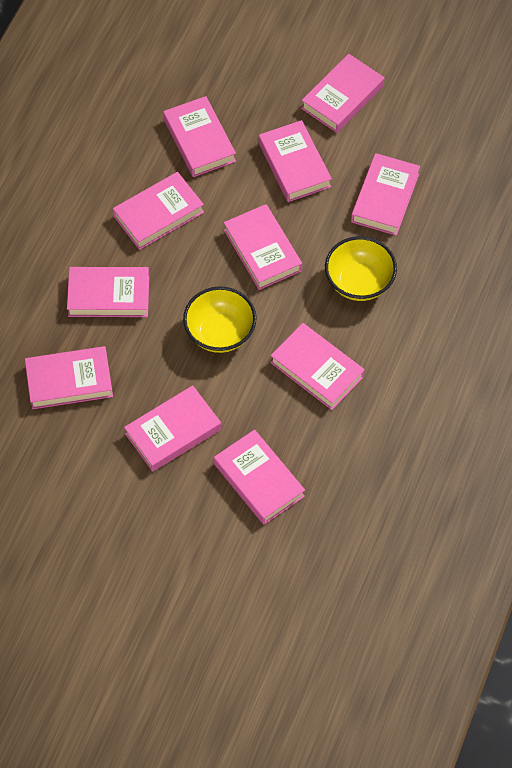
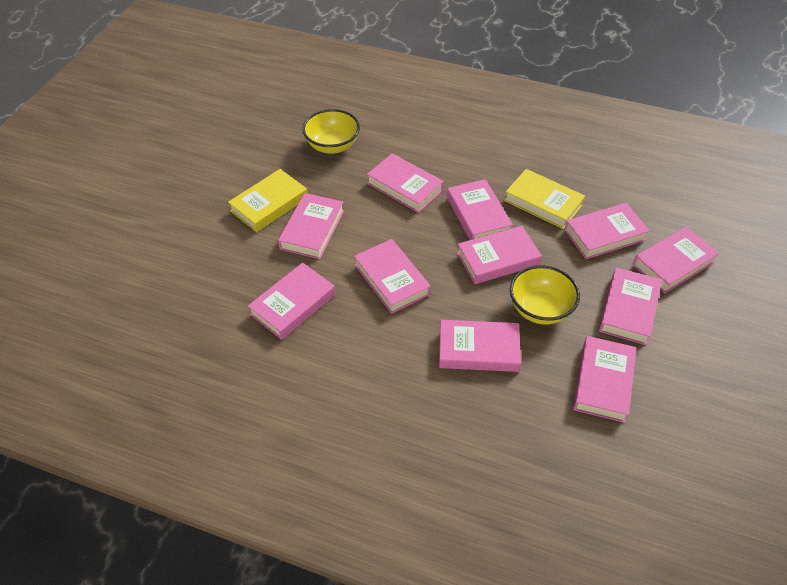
yellow book: none = 0 -> [228,169,307,232] [504,169,585,229] = 2

